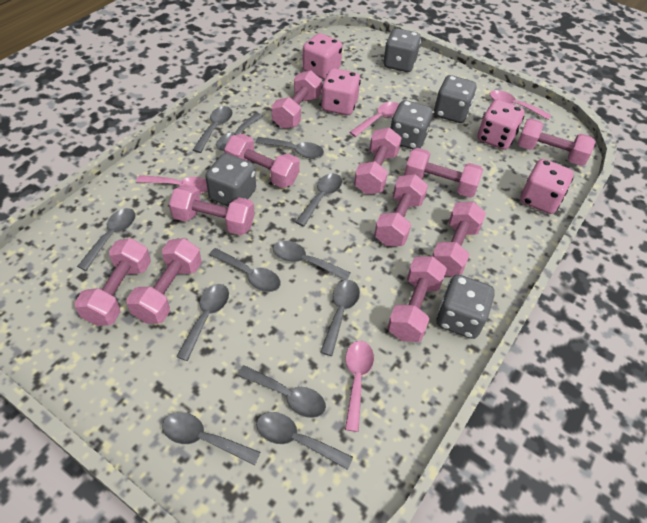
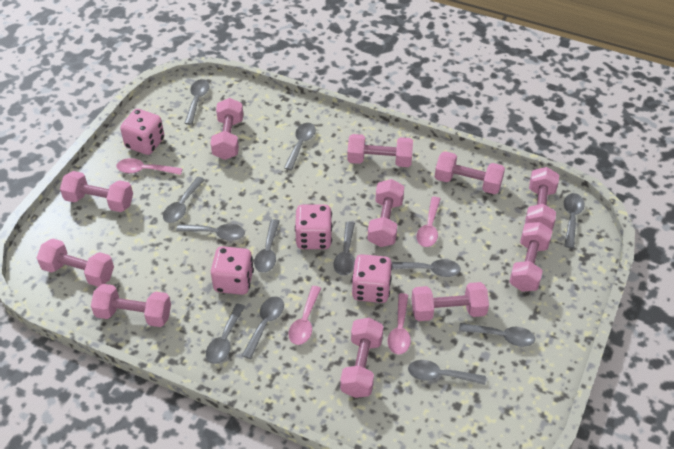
grey dice: [205,153,256,207] [383,28,421,72] [390,100,433,149] [434,75,477,123] [436,274,495,339] = 5 -> none = 0

